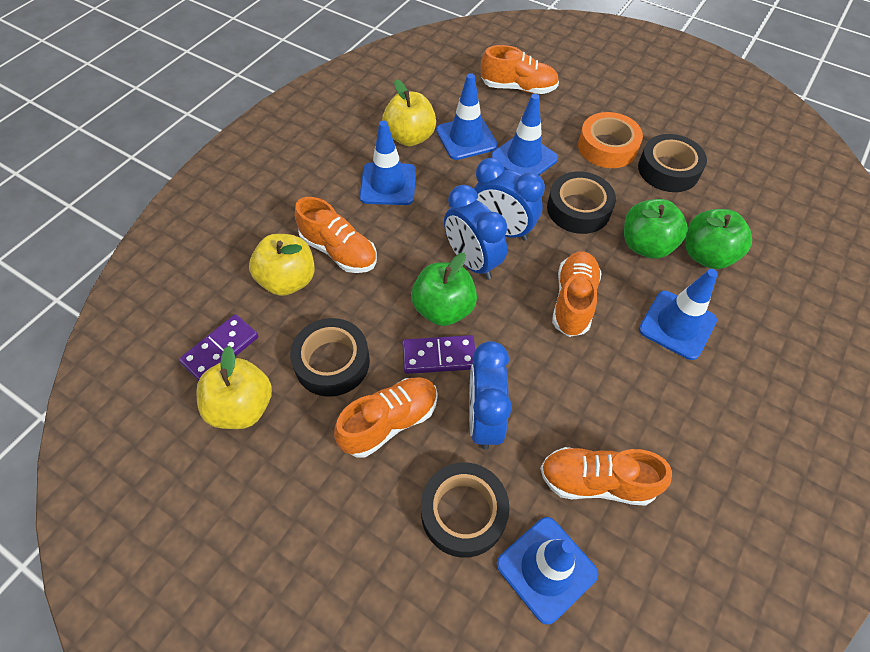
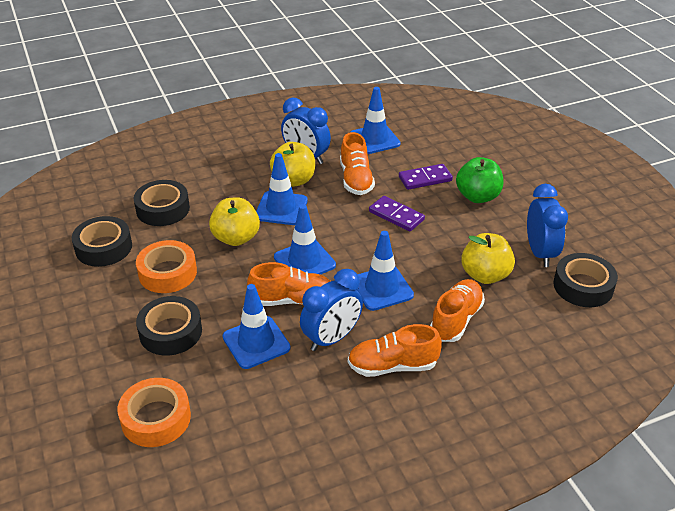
green apple: [411,253,477,326] [624,199,688,259] [685,209,752,269] = 3 -> [456,157,503,203] = 1
orange shoe: [294,197,377,273] [334,377,438,457] [481,45,559,94] [540,447,672,506] [552,251,602,337] = 5 -> [247,262,331,306] [340,132,375,195] [348,324,442,377] [430,279,485,342] = 4
orange tape: [578,112,643,168] = 1 -> [118,378,191,447] [136,240,197,293] = 2

